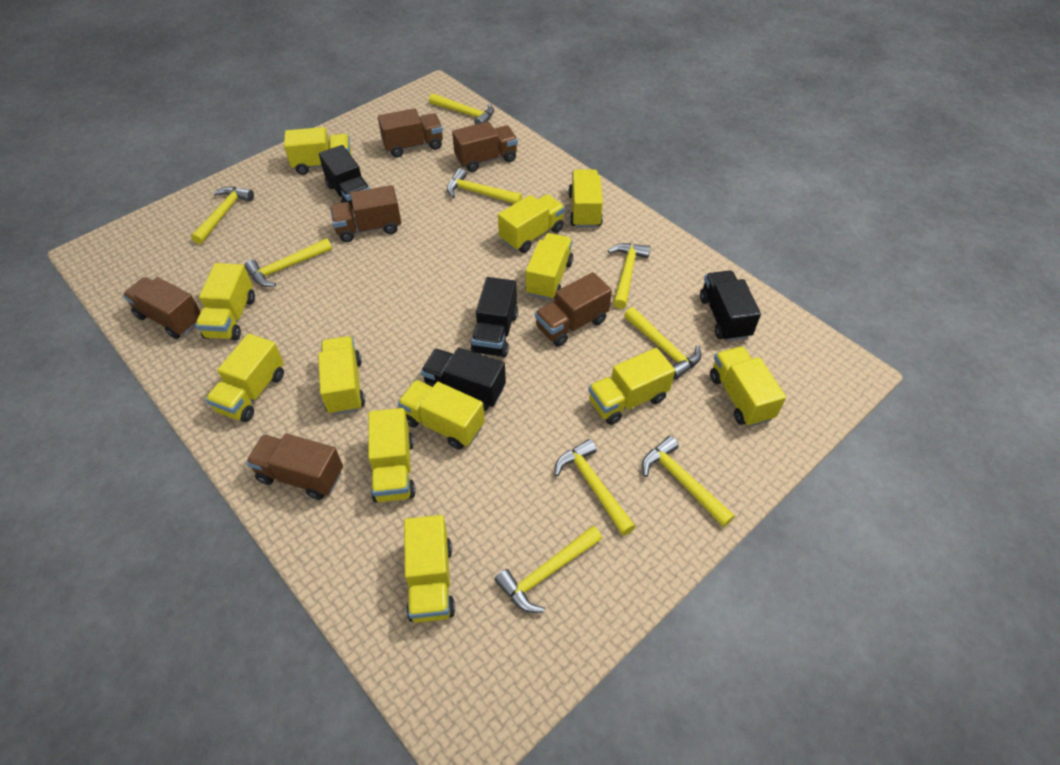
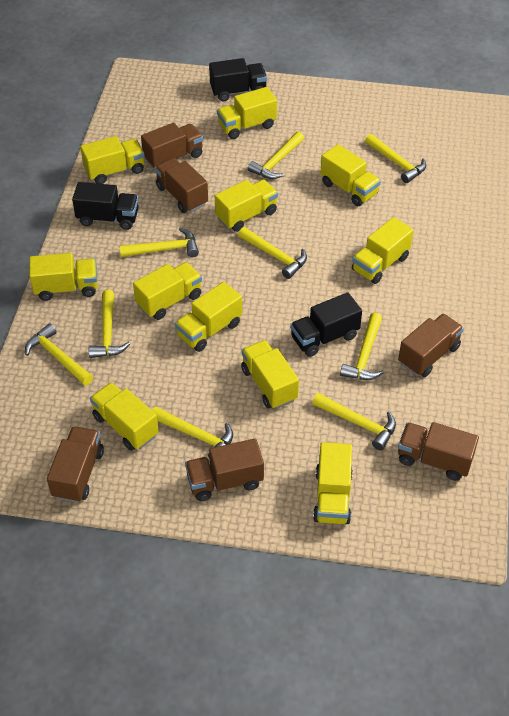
black truck: [319,145,370,210] [421,347,506,411] [471,277,518,358] [700,270,761,341] = 4 -> [72,182,139,230] [209,58,267,101] [290,292,362,357] = 3
yellow truck: [195,263,255,340] [205,333,284,422] [284,127,351,175] [318,336,365,415] [368,408,416,502] [398,380,485,450] [404,515,455,623] [498,194,565,253] [526,233,573,300] [569,169,603,228] [588,348,675,425] [710,346,786,427] = 12 -> [29,253,98,301] [80,136,145,184] [90,382,159,451] [133,262,202,320] [175,282,242,352] [215,179,278,232] [217,87,277,139] [241,340,299,409] [313,442,353,524] [320,144,381,206] [352,217,414,284] = 11

